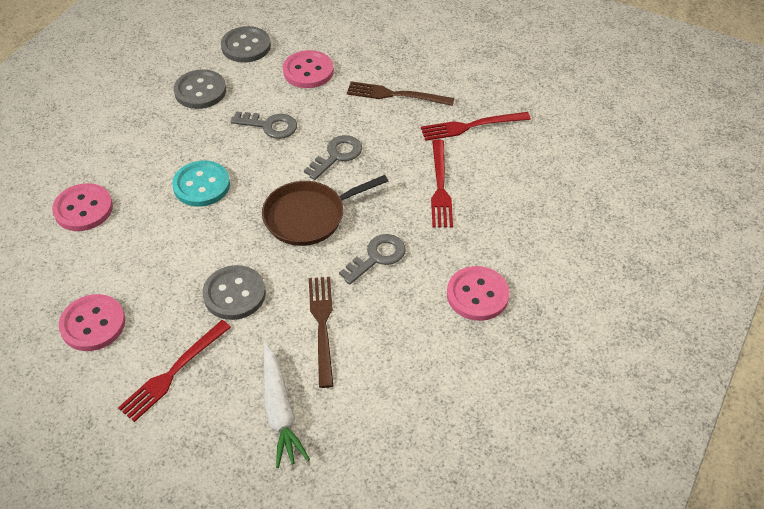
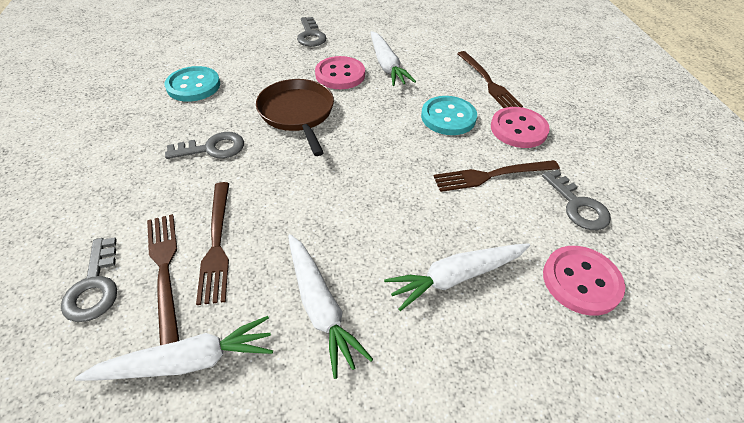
brown fork: [309,277,333,388] [347,81,454,106] = 2 -> [147,214,179,345] [196,182,229,305] [434,160,560,192] [457,51,523,108] = 4
grey button: [174,69,226,109] [203,265,266,320] [221,26,271,63] = 3 -> none = 0
grey key: [231,111,297,139] [304,135,362,180] [339,234,406,285] = 3 -> [61,237,117,322] [165,132,244,159] [297,17,327,47] [542,170,611,230] = 4
pink button: [52,183,113,231] [59,294,125,351] [283,50,334,88] [447,266,510,321] = 4 -> [315,56,365,89] [491,107,550,148] [543,246,625,316] = 3
red fork: [118,320,231,422] [421,112,531,141] [431,139,453,228] = 3 -> none = 0
turquoise button: [172,161,230,207] = 1 -> [165,66,220,102] [421,96,477,135] = 2
white carrot: [264,343,310,468] = 1 -> [75,316,273,381] [288,234,373,379] [371,31,416,86] [384,243,530,311] = 4

